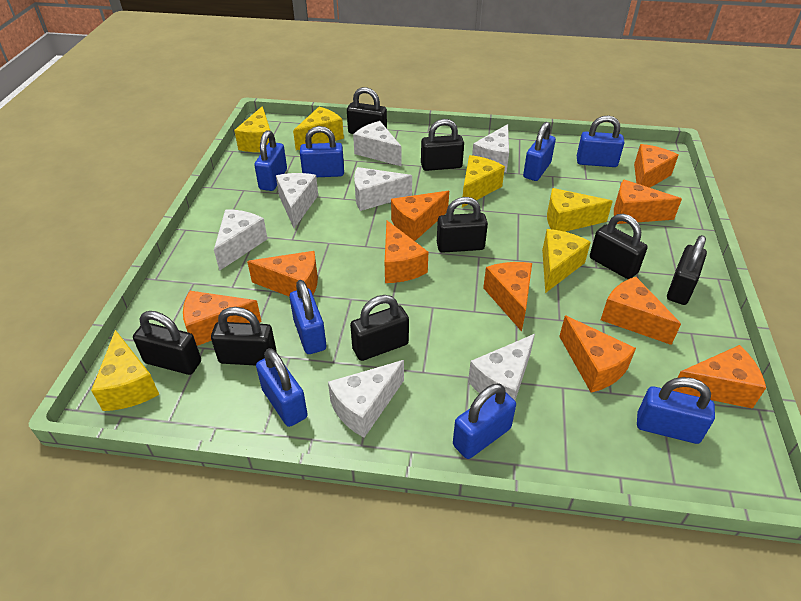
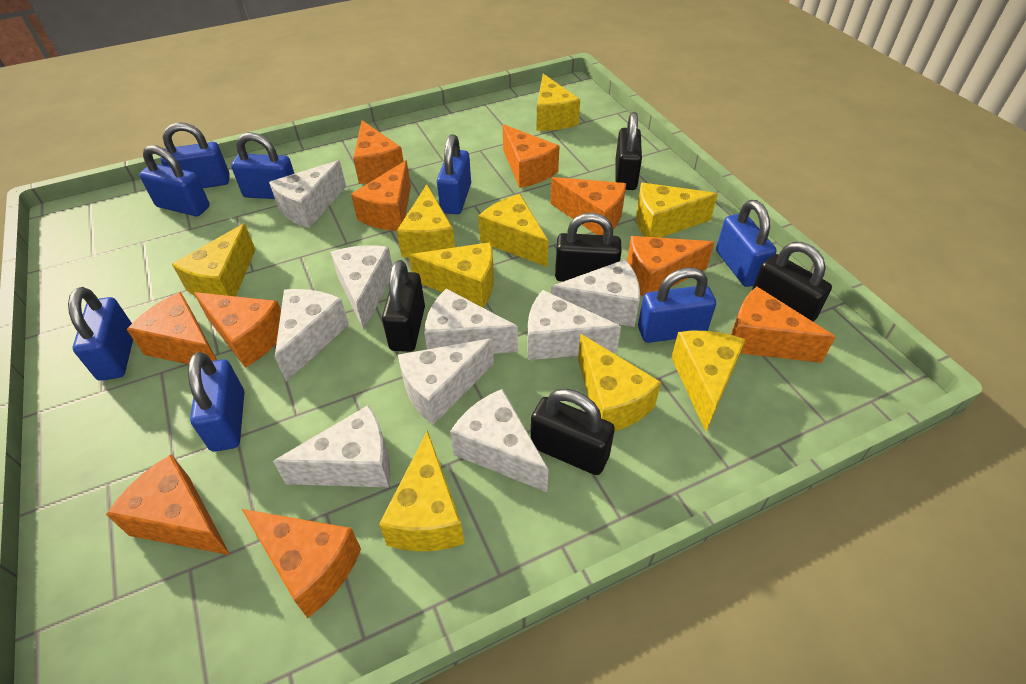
black padlock: [133,311,201,375] [211,307,277,365] [347,87,387,134] [350,295,409,361] [421,119,464,171] [437,197,488,253] [590,214,648,279] [667,235,707,305] = 8 -> [382,260,425,352] [531,389,615,475] [555,213,621,282] [615,112,642,190] [752,242,832,322] = 5
white cheese: [214,209,268,271] [276,173,318,228] [328,360,404,438] [353,121,401,166] [354,167,412,211] [468,334,535,400] [472,124,509,173] = 7 -> [269,160,346,228] [273,405,390,487] [275,289,349,382] [330,245,393,330] [398,338,494,425] [424,289,518,354] [450,389,549,492] [527,290,621,360] [551,259,640,327] = 9
yellow cheese: [91,330,159,411] [234,106,270,152] [293,107,344,150] [462,155,505,208] [542,229,591,293] [547,188,613,232] = 6 -> [172,224,256,296] [379,430,464,551] [397,184,455,258] [409,242,494,308] [478,194,548,267] [536,74,580,131] [578,334,661,432] [636,183,718,238] [671,331,746,431] = 9

